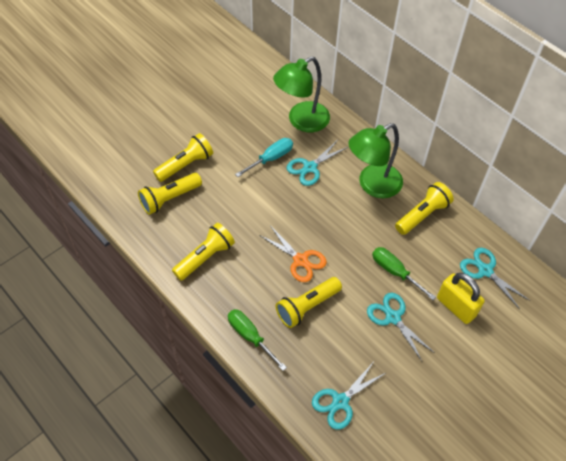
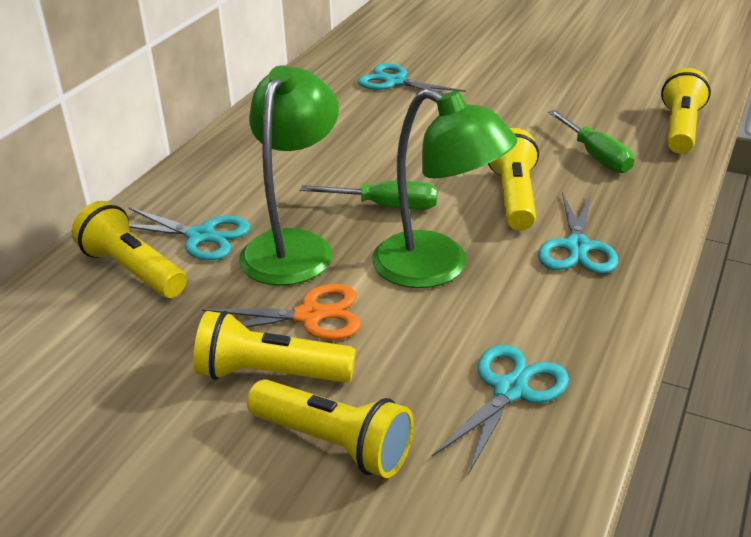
turquoise screwdriver: [235,138,293,177] = 1 -> none = 0
yellow padlock: [437,273,485,324] = 1 -> none = 0

